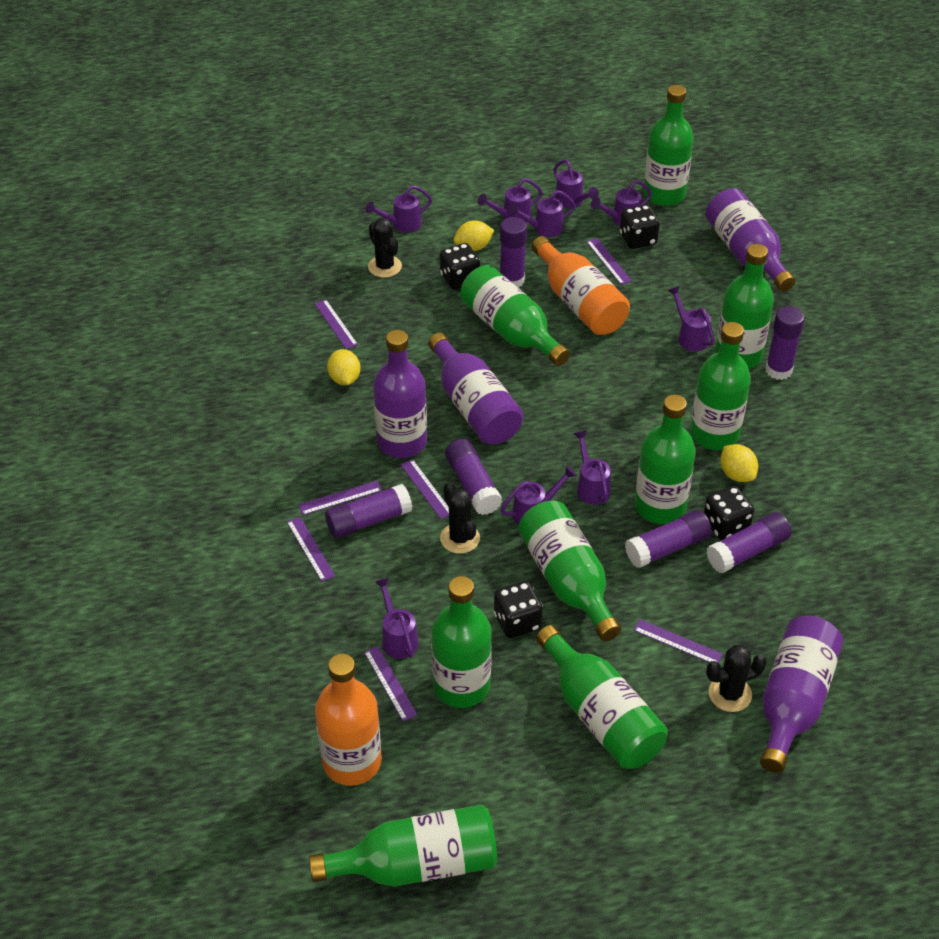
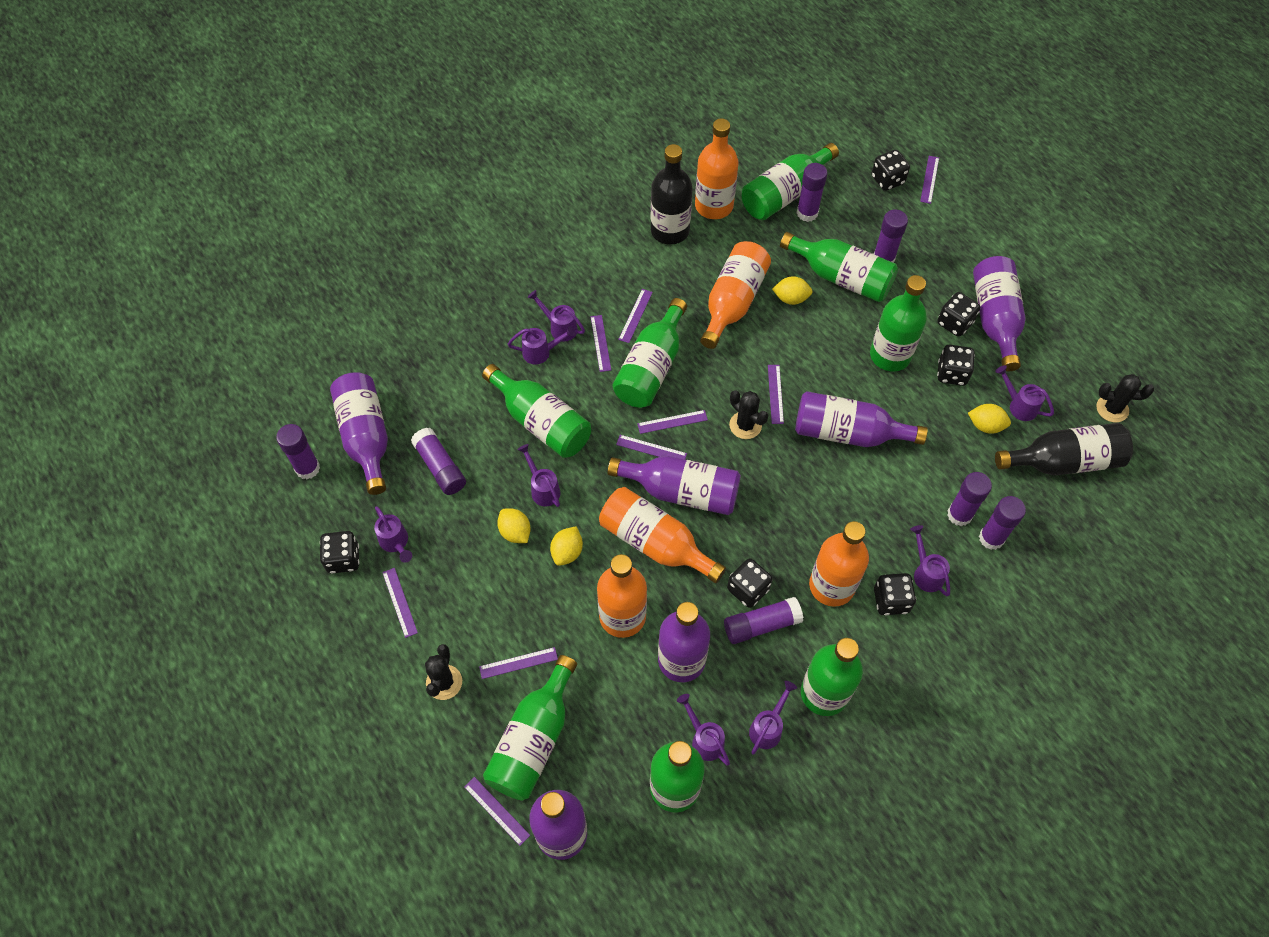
black bottle: none = 0 -> [651,144,693,245] [995,423,1133,476] = 2
black dice: [440,243,480,290] [494,581,543,638] [620,205,660,249] [704,486,754,540] = 4 -> [320,531,360,574] [727,558,772,608] [871,150,910,191] [874,573,916,615] [937,292,980,337] [937,345,975,386] = 6
green bottle: [309,804,497,887] [432,576,492,708] [460,265,570,366] [518,501,621,641] [536,625,668,769] [635,394,696,524] [643,85,694,206] [690,322,751,450] [715,244,774,369] = 9 -> [482,364,591,458] [483,655,577,800] [613,298,687,408] [650,741,705,813] [742,143,839,220] [780,232,898,302] [801,638,863,716] [870,275,927,372] = 8
orange bottle: [315,654,382,786] [532,236,630,335] = 2 -> [597,554,647,638] [599,487,726,583] [695,118,739,219] [700,241,771,349] [809,521,869,607] = 5
purple bottle: [373,330,427,458] [428,333,523,444] [705,188,795,292] [760,616,843,773] = 4 -> [330,372,388,495] [529,790,587,860] [607,456,741,515] [658,602,710,682] [795,391,928,447] [973,256,1026,371] = 6
purple glue stick: [325,484,412,538] [445,439,502,515] [500,217,527,288] [625,510,712,568] [706,512,791,573] [765,306,805,380] = 6 -> [276,424,320,479] [411,427,466,495] [724,597,803,644] [797,163,827,222] [874,210,908,263] [947,472,992,526] [979,496,1026,550] = 7
purple ruler: [287,517,335,582] [298,480,382,515] [315,299,358,349] [364,646,417,721] [401,459,449,519] [586,238,632,285] [633,619,723,663] = 7 -> [382,568,418,638] [464,777,530,846] [479,647,558,679] [591,315,611,372] [616,435,687,459] [618,289,653,343] [637,410,708,434] [768,365,784,424] [920,156,939,204] = 9
purple watering can: [366,185,432,233] [375,577,419,659] [478,178,543,223] [501,466,577,525] [509,190,576,237] [553,160,599,208] [574,430,611,505] [591,180,652,226] [668,286,715,351] = 9 -> [374,506,412,563] [508,326,576,365] [517,444,561,507] [528,290,585,342] [677,694,730,766] [749,681,797,755] [910,525,950,596] [995,365,1054,421] = 8
yellow lemon: [327,349,360,385] [454,220,494,251] [720,444,758,482] = 3 -> [497,508,531,543] [550,526,583,566] [772,276,813,305] [968,404,1011,434] = 4

